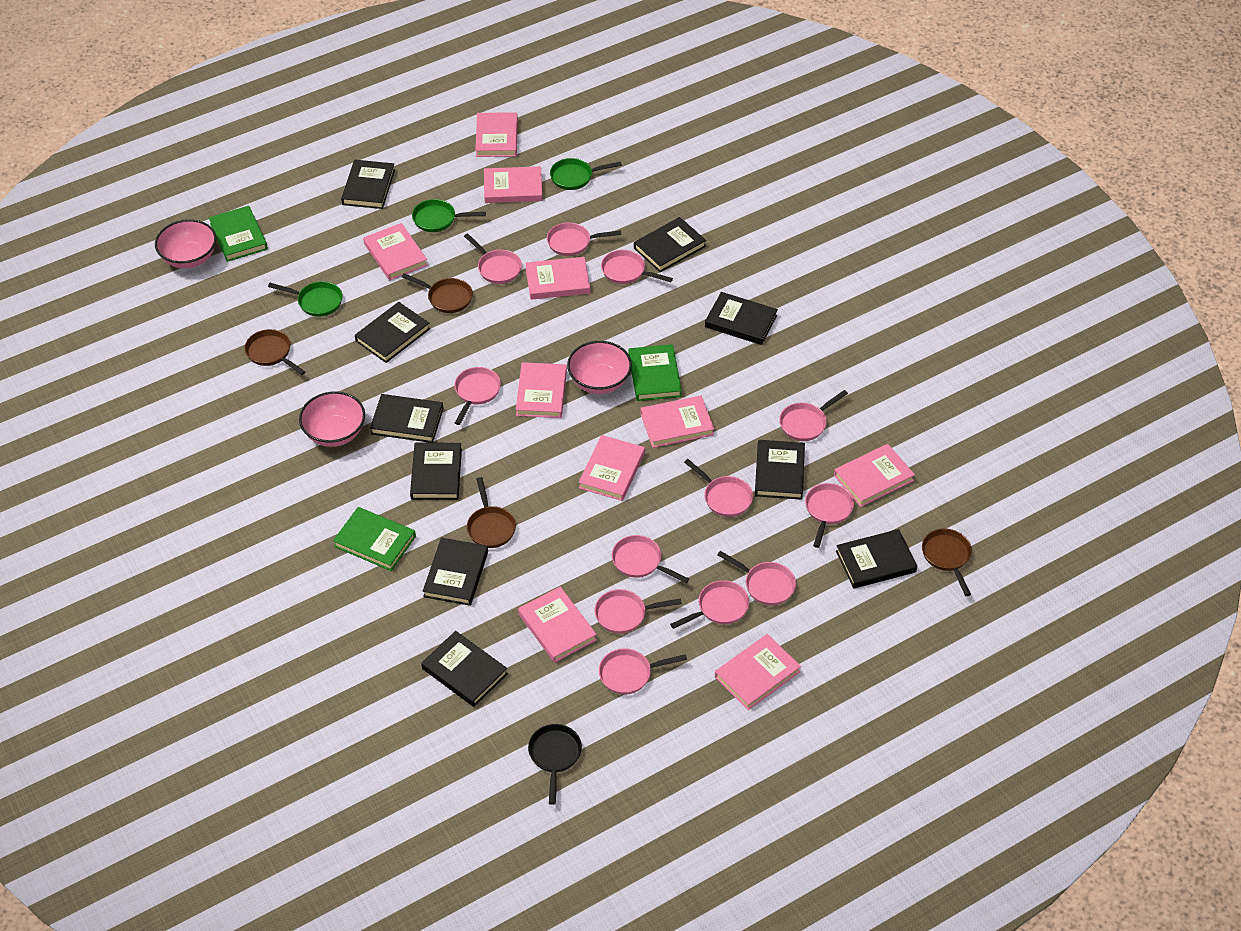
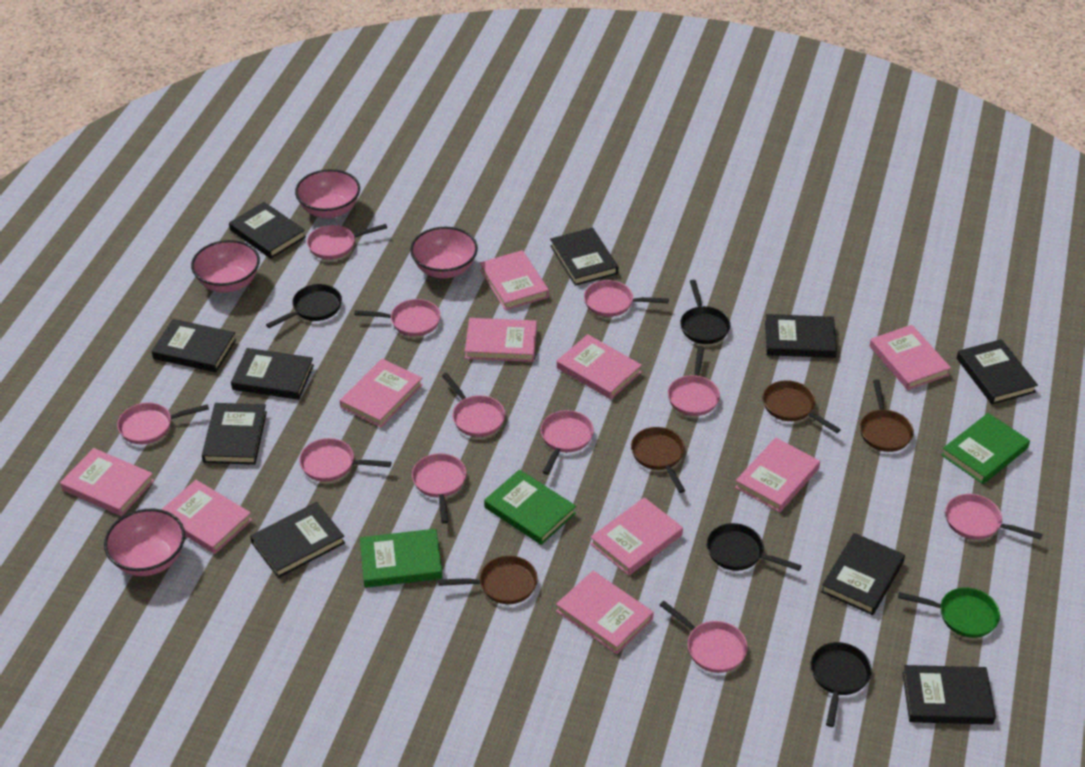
black pan: [528,724,582,805] = 1 -> [266,284,342,328] [680,280,731,344] [707,523,802,571] [811,642,872,727] = 4
green pan: [268,281,343,317] [412,199,486,232] [550,158,622,190] = 3 -> [898,587,1000,638] = 1
pink bowl: [155,219,216,269] [299,391,365,447] [567,341,632,394] = 3 -> [104,509,185,576] [191,240,260,293] [295,169,360,218] [410,227,478,278] = 4
pink pan: [454,367,501,425] [464,233,522,284] [547,223,621,256] [594,589,682,634] [599,648,687,695] [601,250,673,284] [612,535,689,583] [670,580,749,629] [684,459,753,517] [717,551,796,605] [779,390,848,441] [805,483,854,548] = 12 -> [117,403,209,444] [299,438,391,482] [307,224,387,260] [355,299,441,337] [412,453,466,524] [442,373,505,437] [540,410,594,475] [584,280,669,317] [660,601,748,673] [668,347,720,416] [945,494,1043,540] = 11

